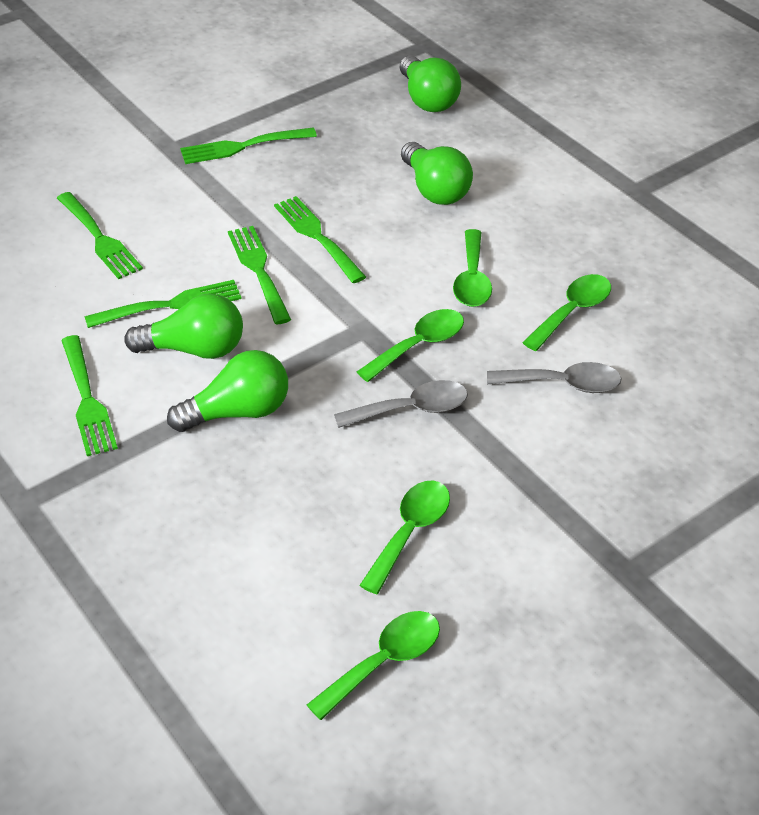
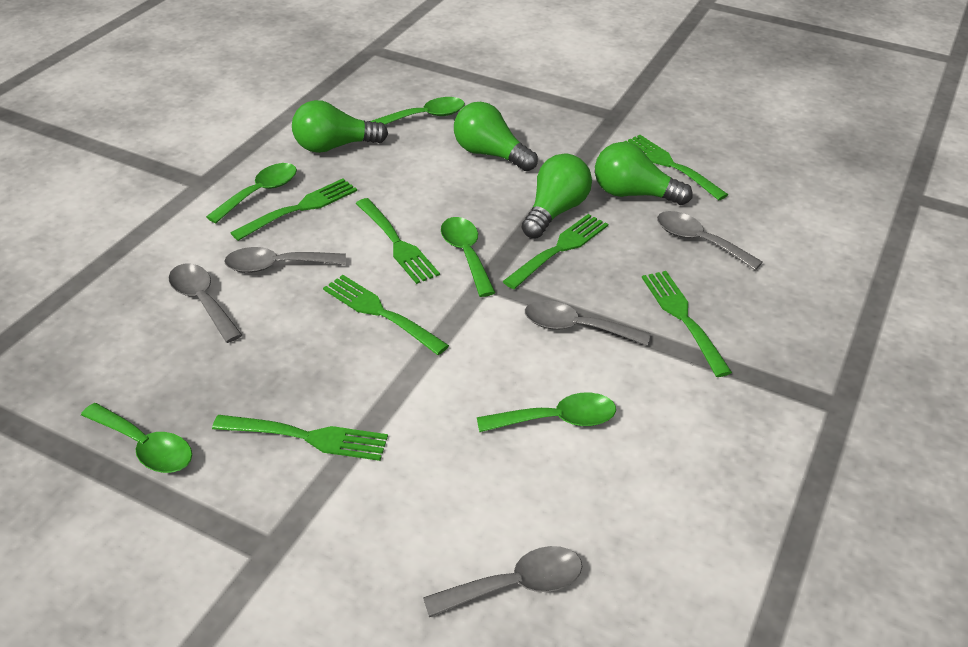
green fork: [57,192,143,279] [61,335,118,456] [84,280,242,328] [180,128,317,164] [228,226,291,324] [274,196,366,283] = 6 -> [212,415,388,461] [231,178,357,241] [323,275,449,355] [356,198,440,284] [503,214,608,289] [624,135,728,200] [642,271,732,377] = 7
grey spoon: [334,380,468,428] [487,362,622,393] = 2 -> [169,264,242,343] [224,247,346,273] [423,546,582,617] [525,300,651,346] [657,211,763,270] = 5

